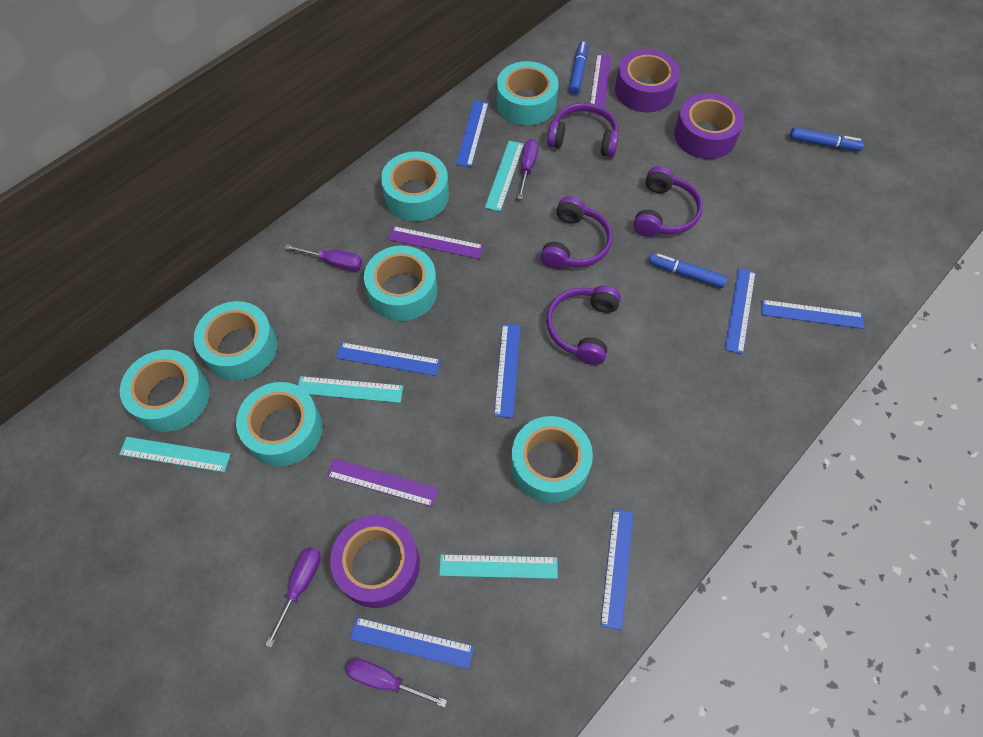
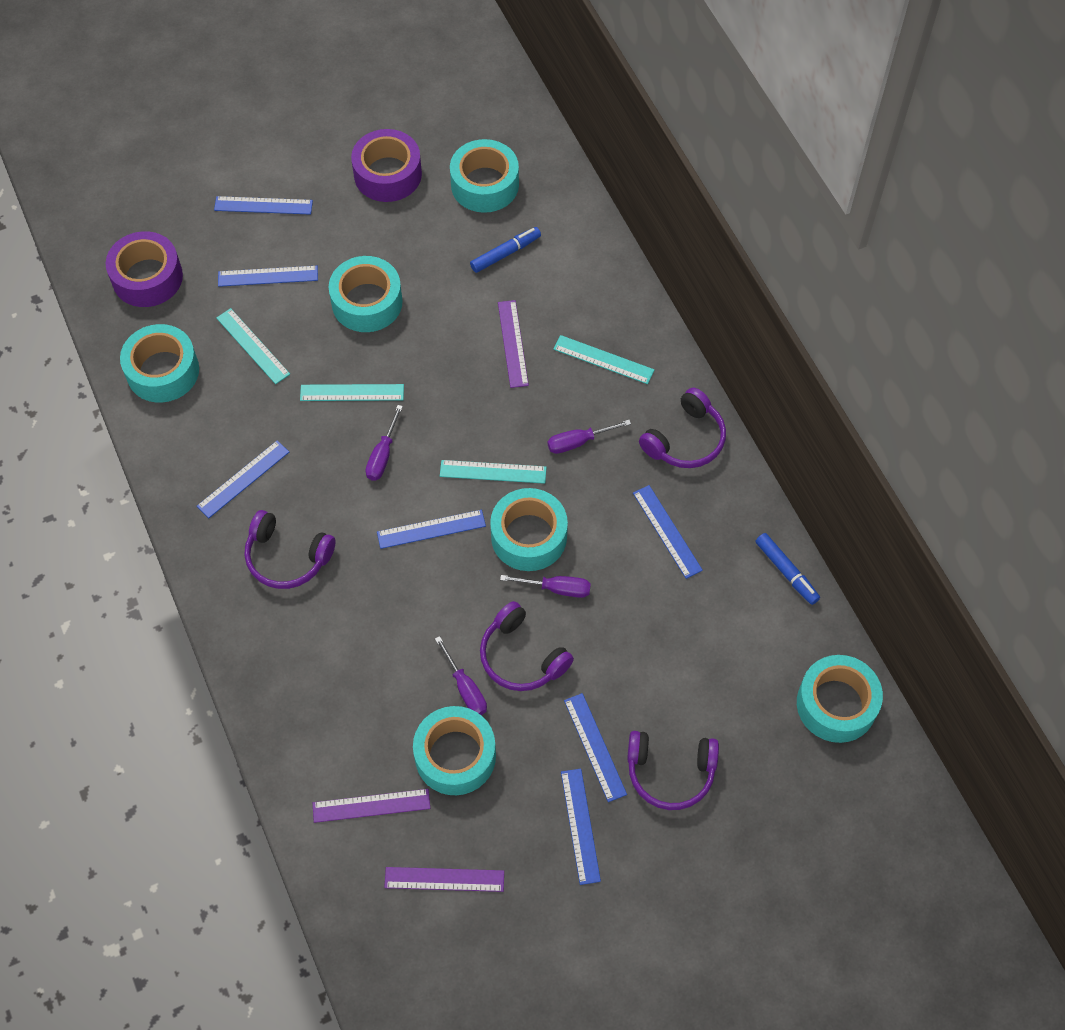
blue marker: [569,41,588,95] [649,253,727,288] [789,127,864,151] = 3 -> [470,227,541,273] [755,533,820,605] = 2
purple tape: [330,515,420,608] [615,49,680,112] [674,93,744,159] = 3 -> [105,231,183,307] [351,129,422,202] = 2
turquoise tape: [120,350,210,432] [194,301,277,381] [236,382,322,466] [364,246,437,321] [381,151,449,221] [497,61,559,125] [511,416,593,503] = 7 -> [120,324,199,403] [329,256,403,332] [413,706,496,795] [450,139,519,213] [490,488,568,571] [797,655,883,743] = 6

